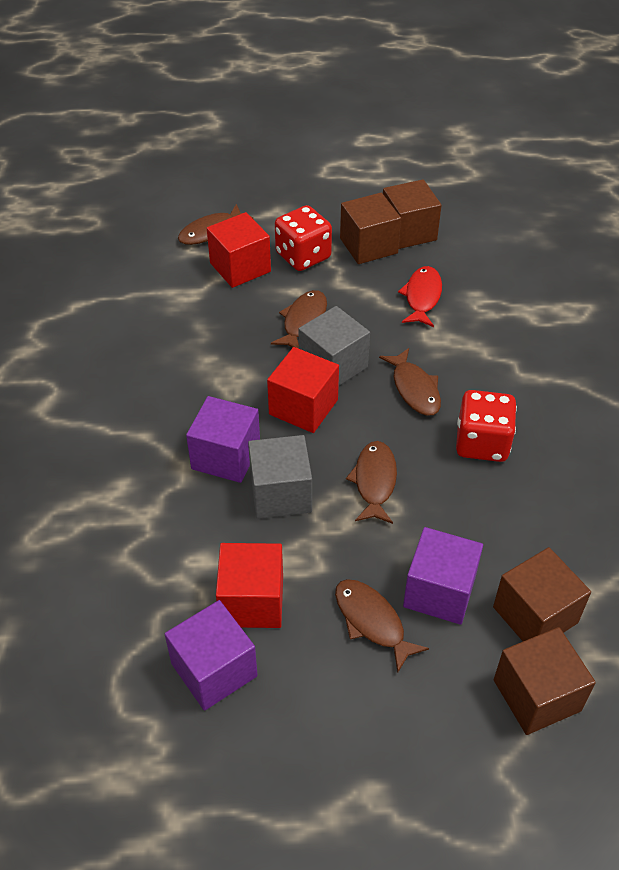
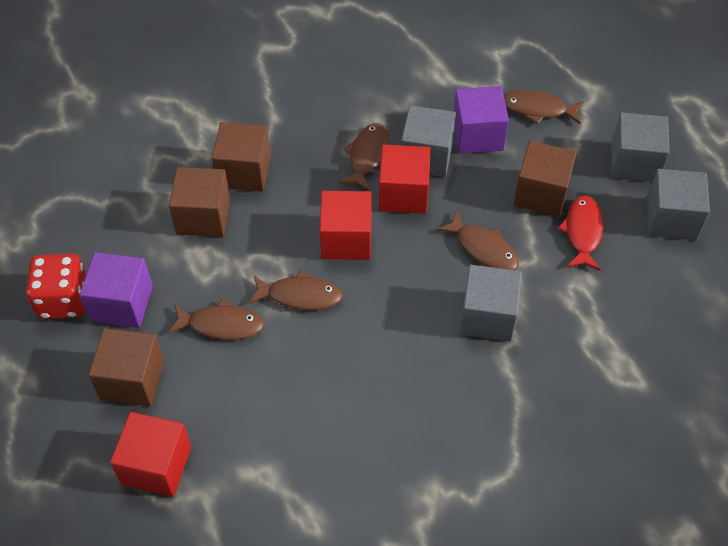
grey cube: [248,435,312,519] [299,306,370,386] = 2 -> [401,105,456,177] [460,265,522,341] [611,112,670,182] [647,169,710,240] = 4
purple cube: [165,600,258,711] [186,396,260,483] [403,527,483,625] = 3 -> [80,252,153,328] [453,86,509,154] = 2
red dice: [275,205,332,271] [456,390,517,462] = 2 -> [25,254,86,319] = 1

